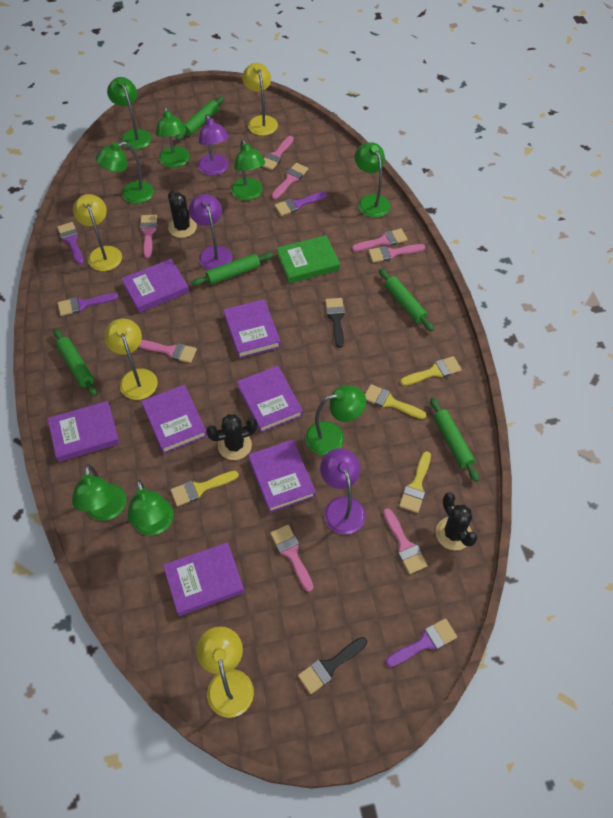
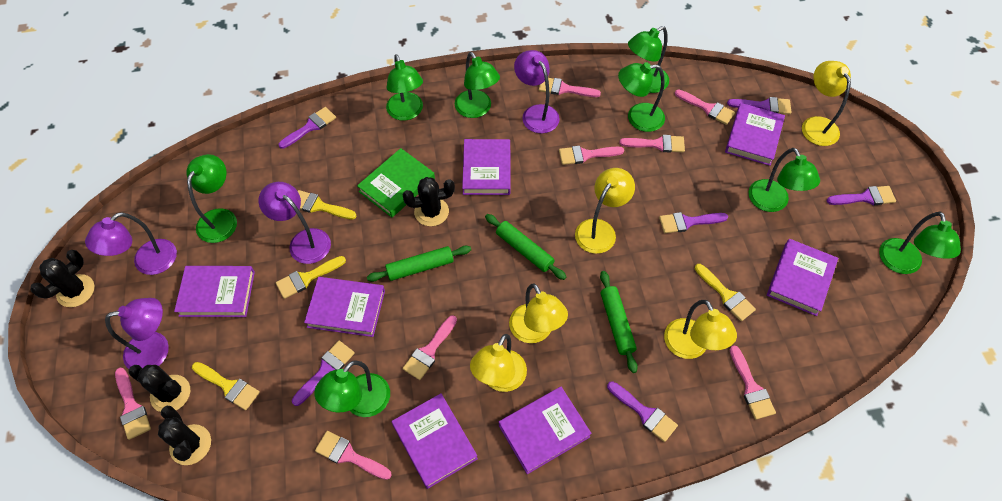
black brush: [298,637,367,694] [325,298,345,348] = 2 -> none = 0
black cactus: [168,191,197,238] [206,414,257,460] [436,492,477,551] = 3 -> [30,250,95,307] [128,365,190,412] [158,406,211,465] [402,177,455,226] = 4
green rolling pin: [53,329,97,397] [176,96,224,141] [192,252,274,286] [379,269,434,332] [430,397,479,482] = 5 -> [367,246,471,282] [485,214,566,280] [600,271,638,373] = 3
purple brush: [57,222,84,264] [58,293,118,316] [275,192,327,216] [386,618,457,667] = 4 -> [279,107,336,149] [292,341,355,406] [607,381,678,442] [659,212,728,233] [727,97,791,114] [827,186,896,205] = 6
purple lamp: [189,194,233,270] [198,114,229,175] [320,448,366,534] = 3 -> [85,212,177,275] [105,298,169,369] [259,182,331,264] [514,50,560,133] = 4
yellow lamp: [73,194,122,271] [104,319,158,400] [196,627,254,718] [242,63,278,136] = 4 -> [470,334,527,392] [509,283,568,343] [575,168,635,254] [664,300,737,359] [802,61,851,146] = 5

